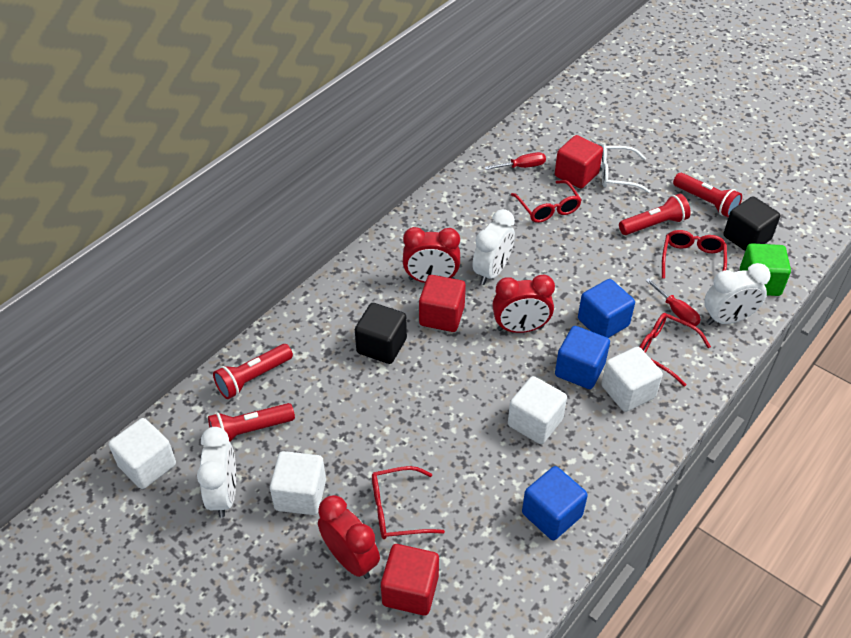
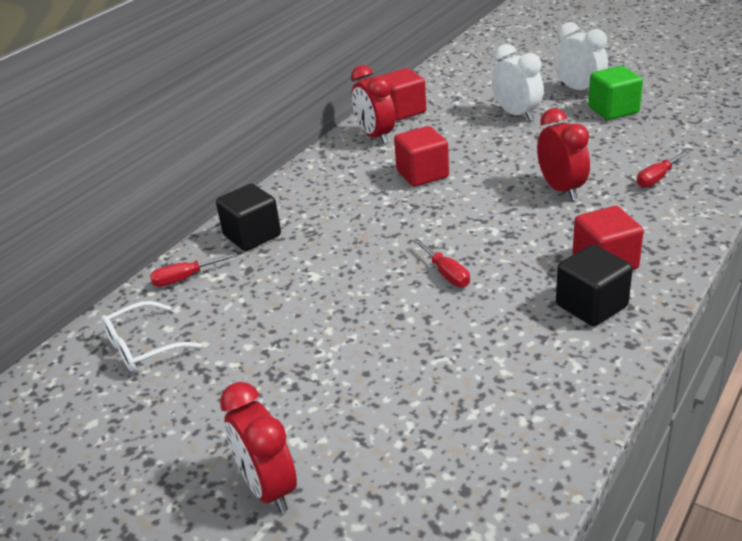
blue cube: [522,466,588,540] [555,326,610,389] [578,279,635,338] = 3 -> none = 0
red flashlight: [208,403,295,442] [213,344,293,399] [619,194,691,235] [673,173,742,217] = 4 -> none = 0
red glasses: [372,466,445,539] [511,180,582,223] [640,313,711,387] [662,230,727,279] = 4 -> none = 0
red screwdriver: [485,152,546,170] [645,278,701,326] = 2 -> [150,253,238,287] [413,238,470,287] [637,150,690,188] = 3
white clock: [197,427,236,518] [473,209,515,285] [704,263,771,325] = 3 -> [491,44,544,121] [554,22,608,90] = 2
white cube: [109,418,176,489] [270,451,326,515] [508,376,567,444] [601,347,663,412] = 4 -> none = 0

